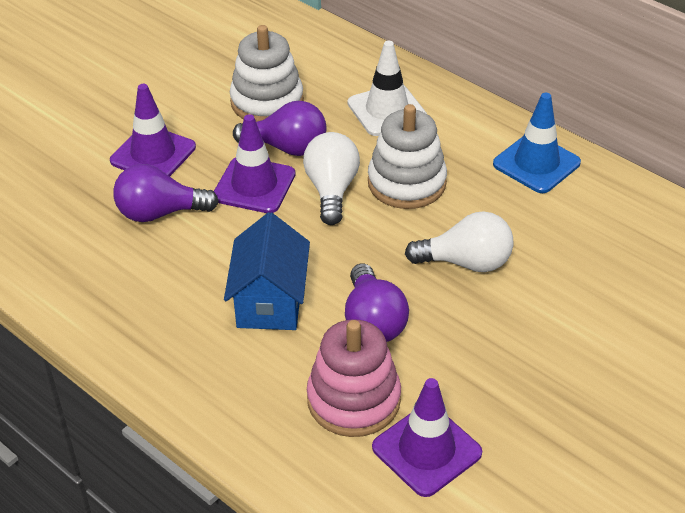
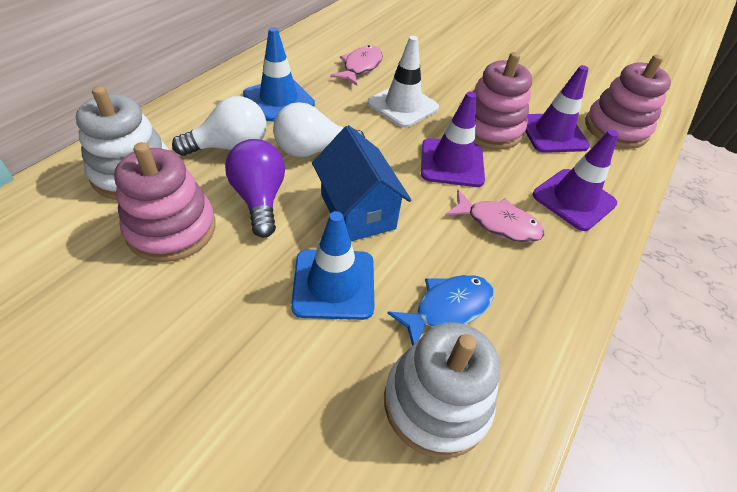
blue fish: none = 0 -> [387,275,494,346] = 1
blue traffic cone: [493,93,581,193] = 1 -> [243,27,315,121] [291,211,375,320] = 2
pink fish: none = 0 -> [330,45,383,86] [445,190,544,242] = 2
pink stacking toy: [307,319,401,437] = 1 -> [114,142,216,262] [472,52,532,150] [585,54,671,148] = 3
purple light bulb: [113,164,219,222] [233,101,327,156] [345,263,409,342] = 3 -> [225,139,285,238] = 1

